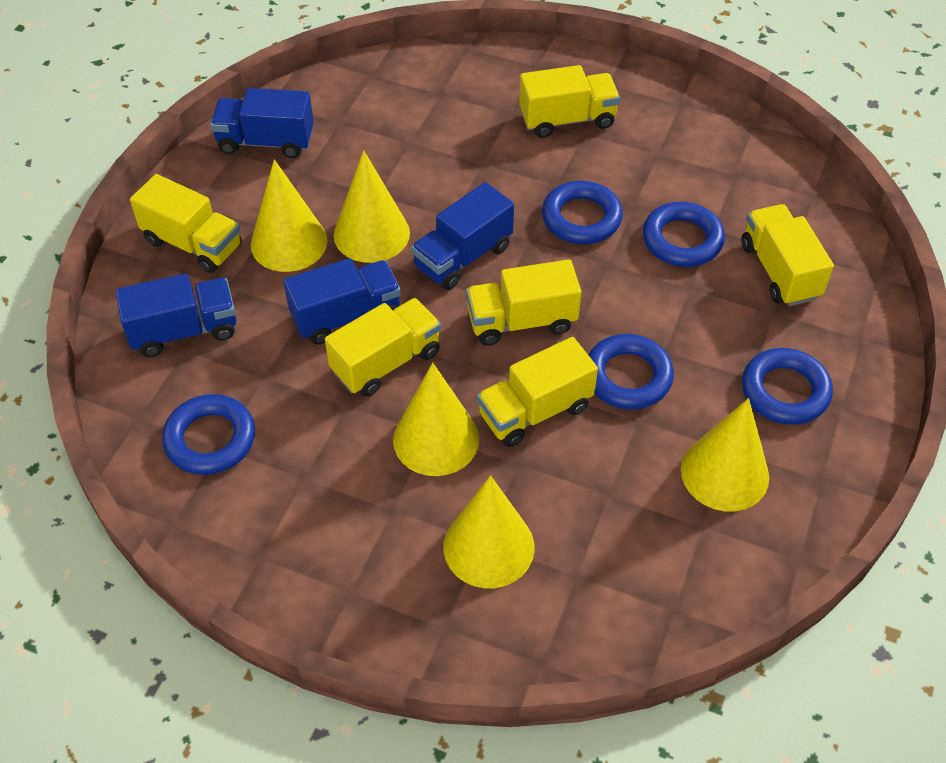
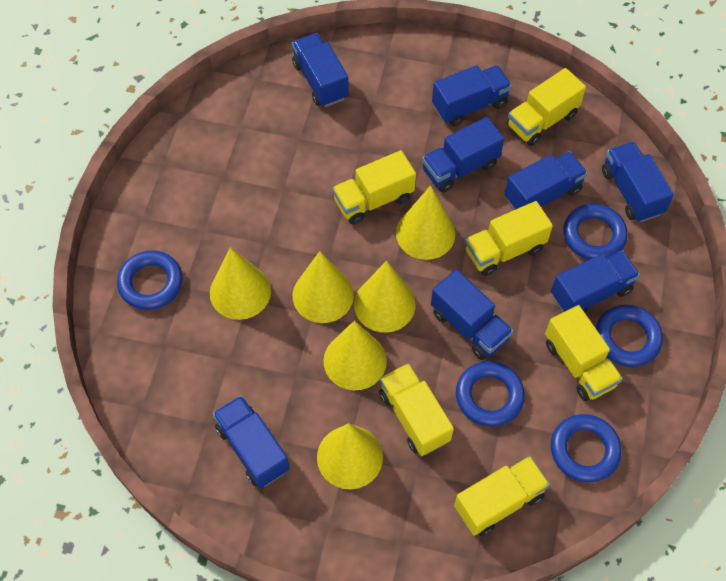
blue truck: [115,273,237,357] [210,88,314,158] [284,258,401,345] [411,182,514,290] = 4 -> [213,395,290,488] [292,33,349,107] [422,117,504,193] [431,269,513,360] [432,65,512,127] [505,151,588,210] [551,250,640,314] [602,142,674,222] = 8
yellow cone: [251,159,328,272] [334,150,410,263] [393,363,479,476] [443,475,535,588] [681,398,769,512] = 5 -> [210,247,271,320] [293,251,354,323] [317,423,383,489] [323,320,387,391] [354,261,415,333] [396,186,455,260] = 6

